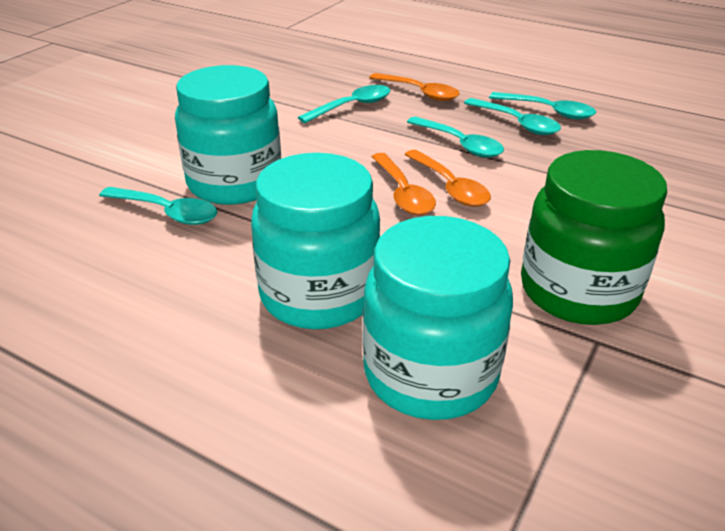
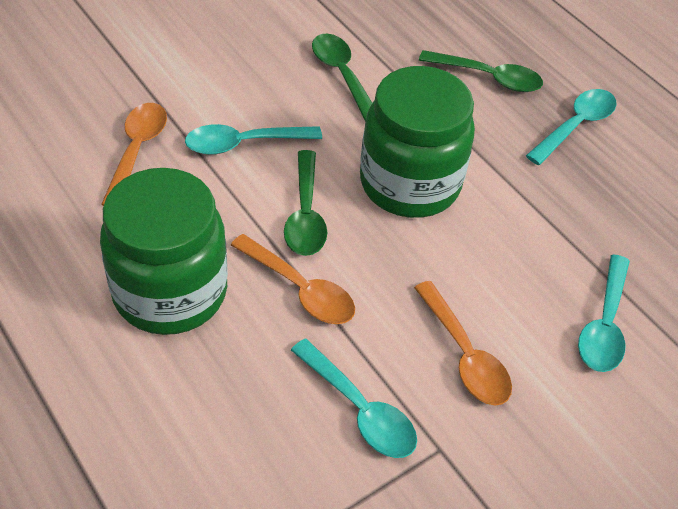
green jar: [521,150,667,325] = 1 -> [100,168,228,335] [360,66,475,218] = 2
green spoon: none = 0 -> [284,150,327,256] [312,34,372,121] [419,50,543,92] = 3
turquoise jar: [175,65,281,205] [251,153,380,329] [363,216,513,420] = 3 -> none = 0
turquoise spoon: [99,187,217,225] [298,85,390,123] [407,117,504,158] [464,98,561,135] [489,92,596,119] = 5 -> [185,124,322,155] [291,339,417,458] [526,89,617,165] [578,254,630,372] = 4

